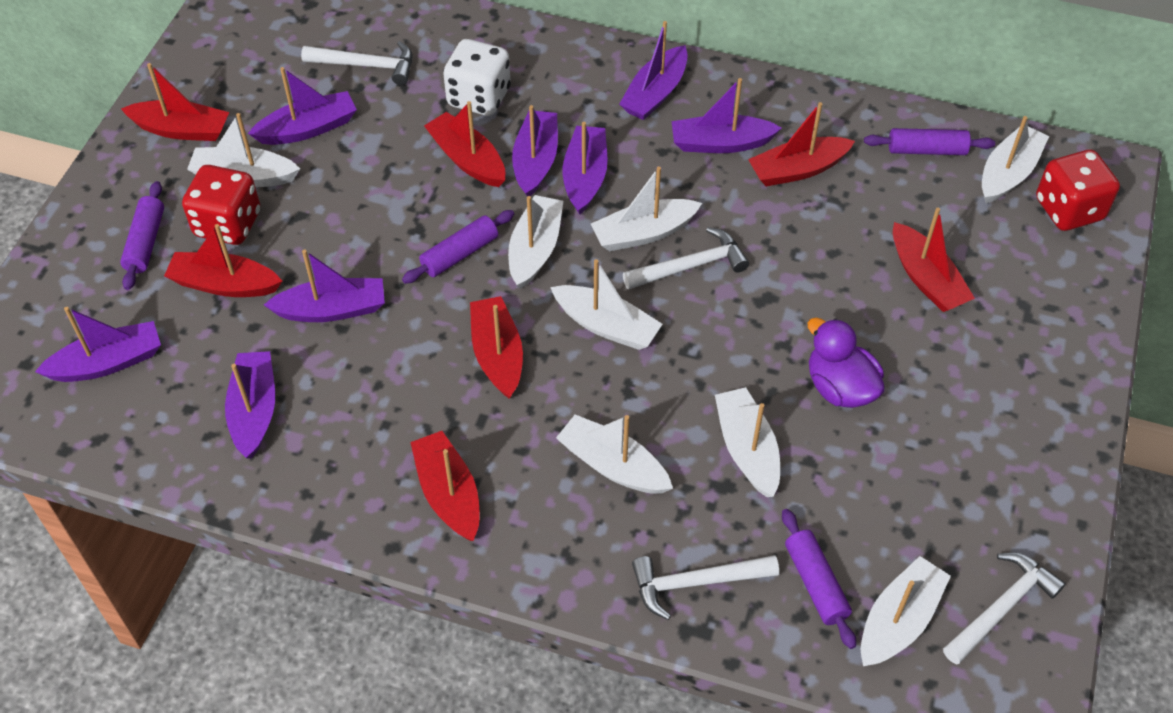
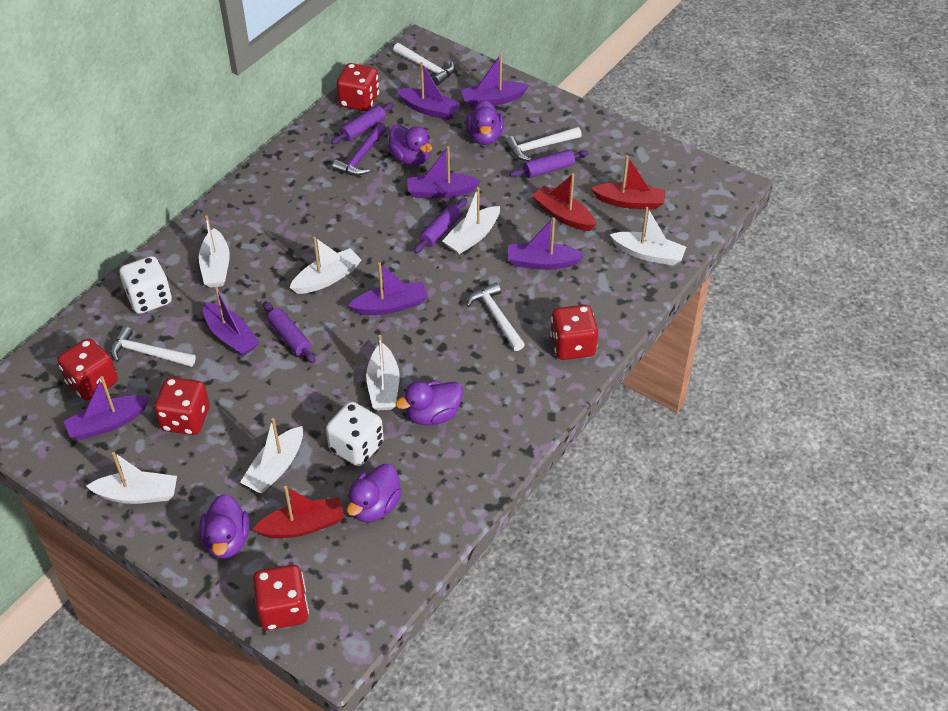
purple boat: [35,307,161,382] [225,351,275,459] [248,67,357,145] [264,250,385,322] [512,105,558,196] [563,122,607,215] [619,21,688,120] [672,78,782,153] = 8 -> [63,376,149,440] [203,287,259,356] [348,262,428,315] [396,62,461,120] [407,146,481,199] [461,54,529,108] [508,217,585,270] = 7
purple duck: [808,318,884,408] = 1 -> [199,494,249,559] [347,464,402,522] [388,124,432,166] [396,381,463,426] [466,100,504,145] = 5
purple hammer: none = 0 -> [332,123,386,176] = 1
red boat: [121,63,229,141] [164,224,282,297] [410,431,479,541] [424,101,505,187] [470,296,523,399] [748,102,855,186] [893,208,975,312] = 7 -> [252,486,345,538] [532,173,596,231] [591,156,665,209] = 3
red dice: [182,165,260,245] [1036,150,1120,231] = 2 -> [57,338,118,401] [154,377,210,435] [253,565,309,630] [336,63,379,111] [550,305,598,360] = 5
white boat: [187,113,300,187] [508,195,563,289] [550,259,663,350] [556,414,673,494] [591,167,702,251] [715,387,780,497] [861,556,951,666] [982,116,1049,204] = 8 -> [86,452,177,504] [199,216,230,288] [240,418,303,493] [289,237,361,294] [366,335,399,410] [442,187,500,254] [610,207,686,265] = 7
white dice: [443,39,511,116] = 1 -> [119,256,172,314] [326,402,384,466] = 2

